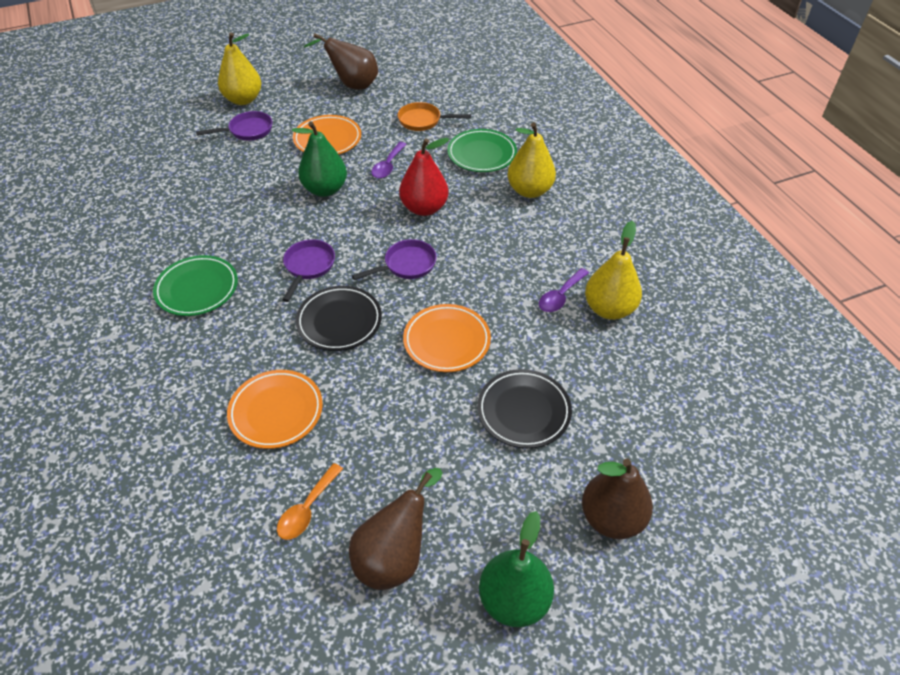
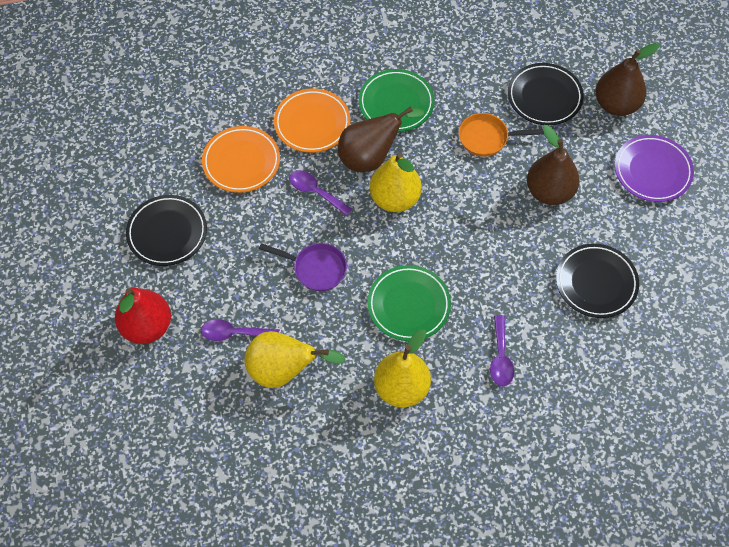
black plate: [296,286,382,351] [477,369,572,449] = 2 -> [126,195,207,266] [508,63,584,125] [556,244,639,318] = 3
green pear: [292,121,347,197] [479,511,554,627] = 2 -> none = 0
orange plate: [227,370,323,449] [293,115,361,154] [403,304,491,372] = 3 -> [202,126,280,193] [274,89,351,153] = 2
orange spoon: [277,463,343,540] = 1 -> none = 0
purple pan: [196,111,272,141] [283,239,335,302] [352,239,437,280] = 3 -> [259,243,347,291] = 1
purple plate: none = 0 -> [615,135,694,202] = 1
purple spoon: [371,142,407,179] [539,268,589,312] = 2 -> [201,319,279,341] [290,170,352,216] [490,315,514,386] = 3

